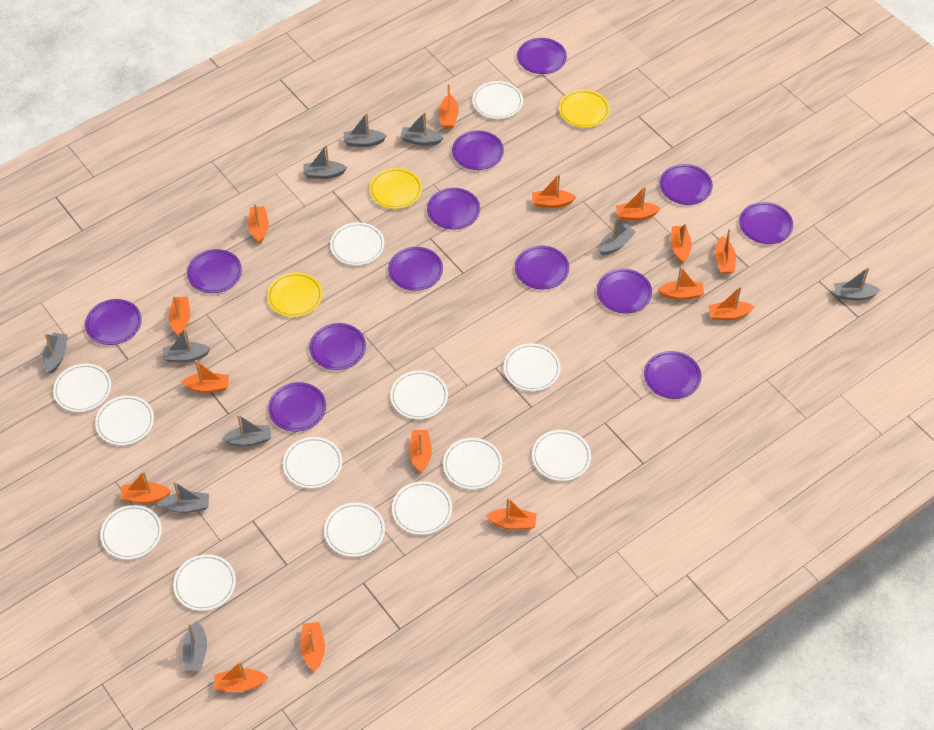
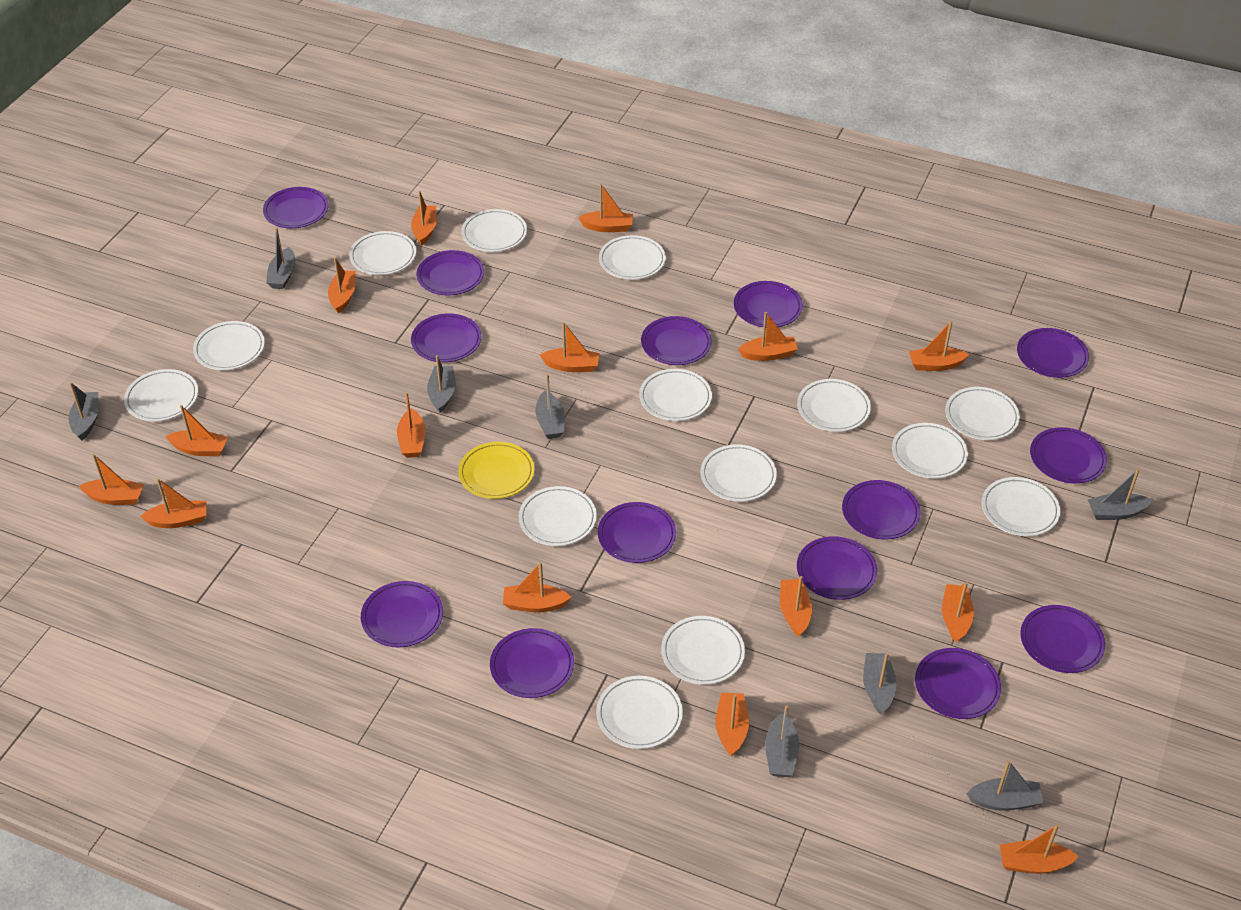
grey boat: [43,333,67,374] [159,481,209,513] [163,329,211,362] [182,621,207,670] [222,414,271,446] [304,145,347,179] [344,113,387,147] [400,112,443,146] [599,219,636,255] [834,267,881,301] = 10 -> [69,382,99,440] [266,228,296,289] [427,355,455,413] [535,374,565,439] [765,705,799,777] [863,653,897,715] [966,760,1044,811] [1088,469,1153,520] = 8
purple plate: [85,299,142,345] [187,249,242,293] [268,382,326,432] [309,323,366,370] [388,247,443,291] [427,188,480,229] [452,130,504,170] [515,245,569,289] [517,38,567,74] [597,269,652,313] [644,351,701,399] [660,164,713,205] [739,202,793,244] = 13 -> [263,187,328,228] [361,581,443,647] [411,313,481,362] [417,250,484,295] [490,628,574,698] [598,502,676,563] [641,316,712,365] [734,281,803,327] [797,536,877,600] [842,480,920,540] [915,648,1001,719] [1017,328,1089,378] [1020,605,1105,673] [1030,427,1107,483] = 14
white plate: [53,364,111,412] [95,396,154,445] [100,505,162,559] [173,554,236,611] [283,437,342,488] [324,503,385,557] [330,222,384,265] [390,371,448,419] [392,481,452,535] [443,438,502,489] [472,81,523,119] [504,343,561,391] [532,430,591,481] = 13 -> [124,369,198,422] [193,321,265,370] [349,231,416,275] [461,209,527,252] [519,486,597,546] [596,676,683,749] [599,235,666,280] [639,369,712,421] [661,616,745,685] [701,444,777,502] [797,379,871,432] [892,423,968,479] [945,387,1020,440] [982,477,1060,536] = 14
yellow plate: [267,272,323,317] [369,168,422,209] [559,90,610,128] = 3 -> [458,442,534,499] = 1

